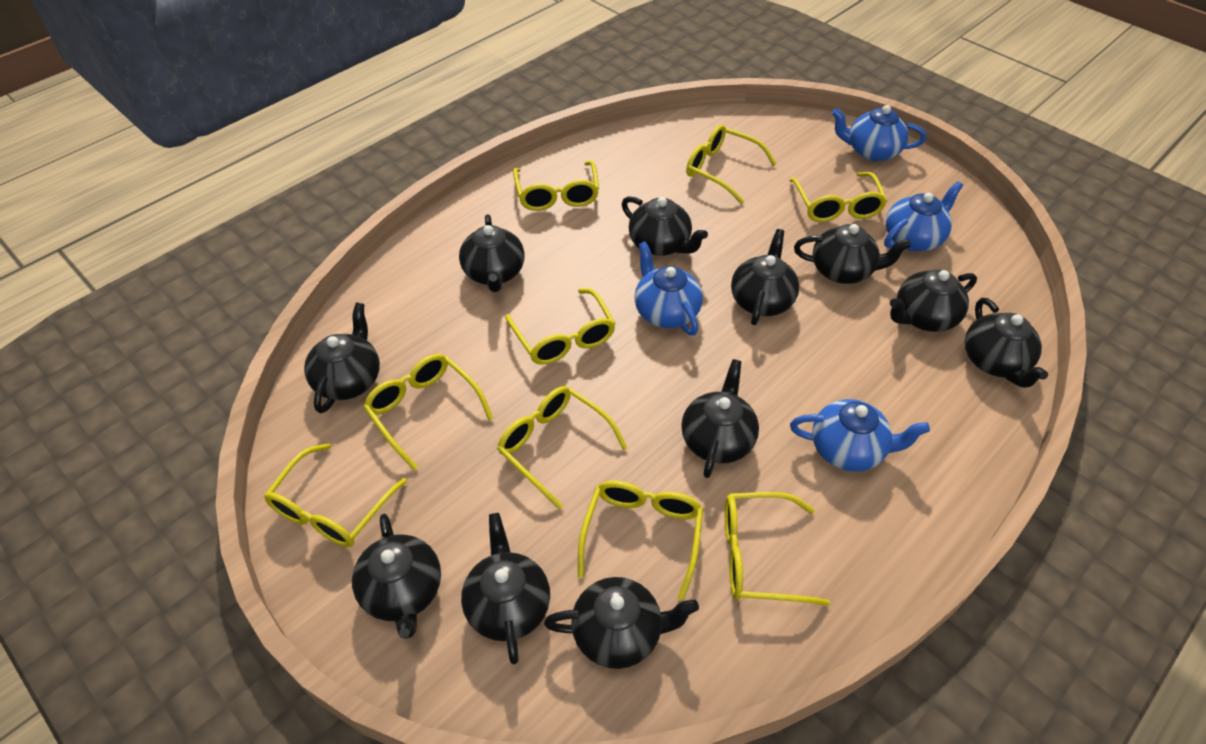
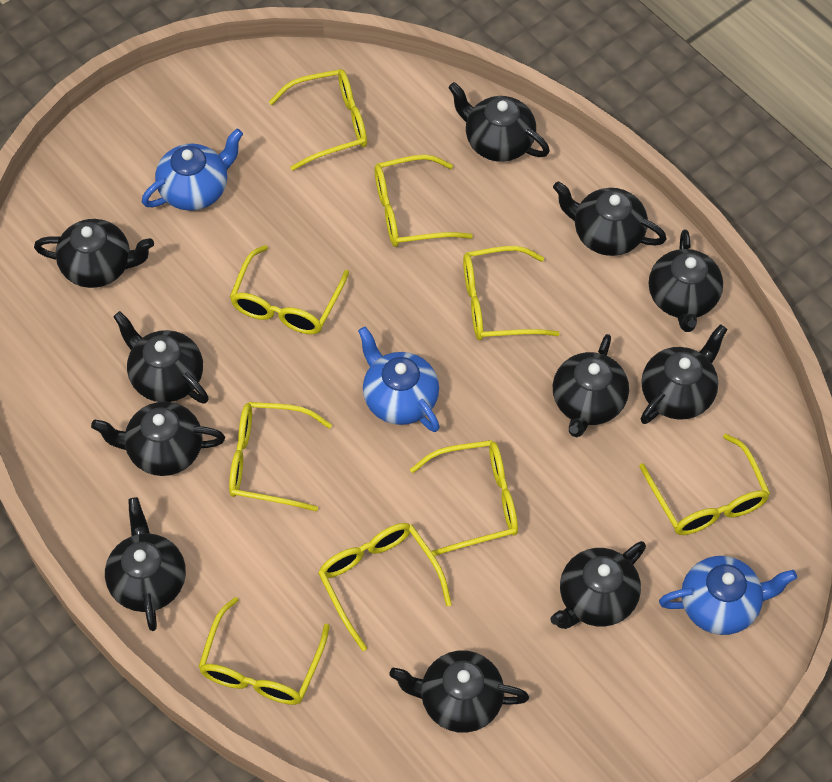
blue teapot: [634,241,703,335] [790,399,930,472] [832,105,926,161] [884,181,963,251] = 4 -> [142,129,243,211] [358,326,440,432] [659,556,797,635] = 3

